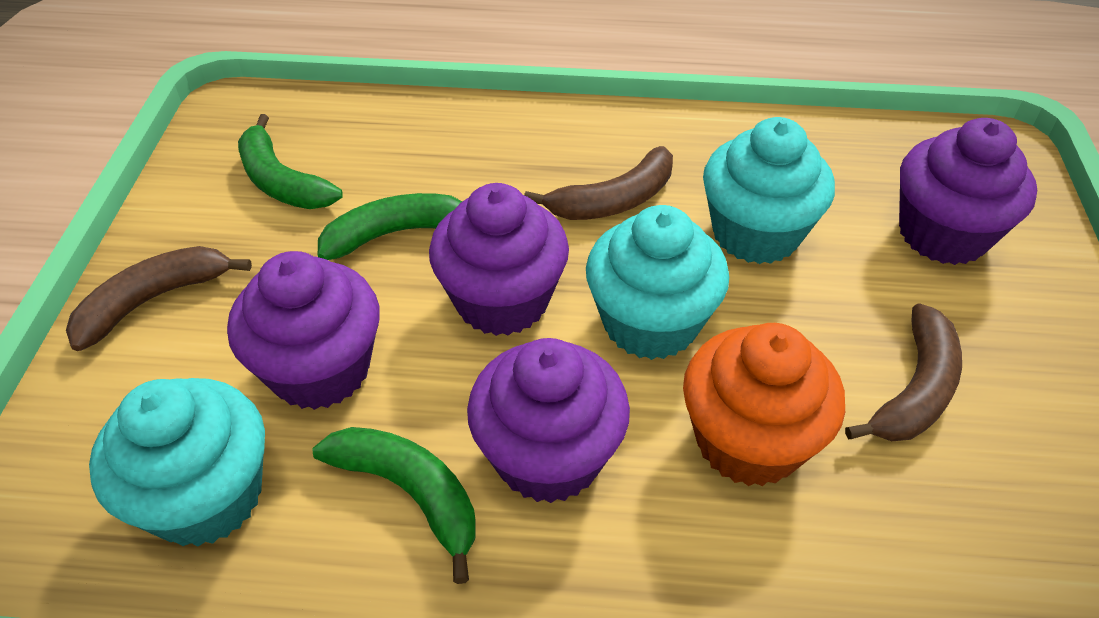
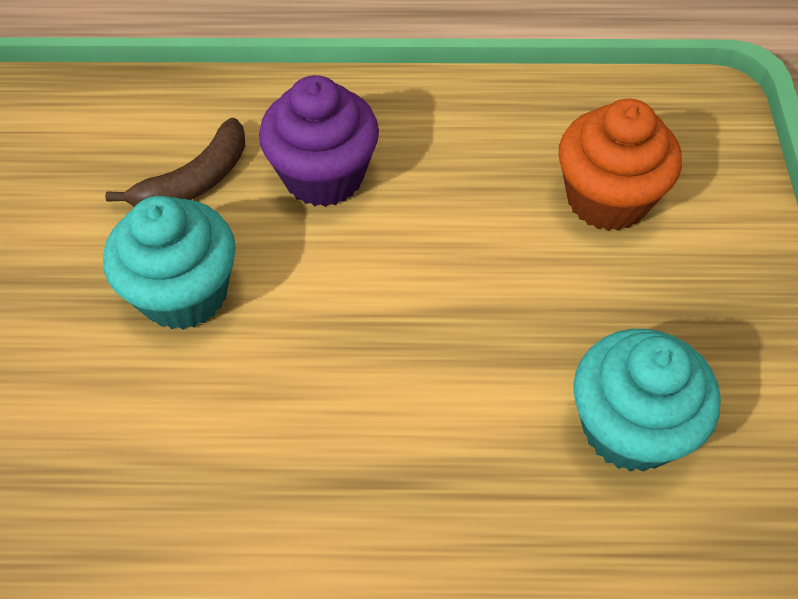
brown banana: [66,246,252,351] [524,146,673,220] [845,303,962,441] = 3 -> [105,117,245,207] = 1
green banana: [238,114,343,209] [312,427,476,584] [318,193,463,260] = 3 -> none = 0
purple cupcake: [227,251,380,410] [429,183,569,336] [467,338,630,503] [899,118,1037,265] = 4 -> [259,75,379,207] = 1
turquoise cupcake: [89,378,265,547] [586,205,729,360] [703,117,835,264] = 3 -> [103,196,236,330] [573,329,721,472] = 2

